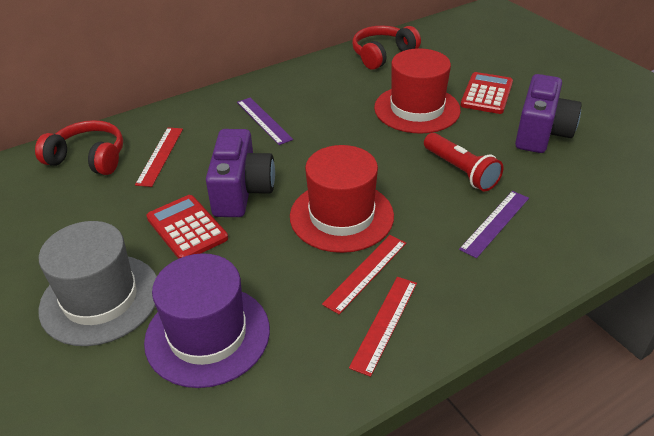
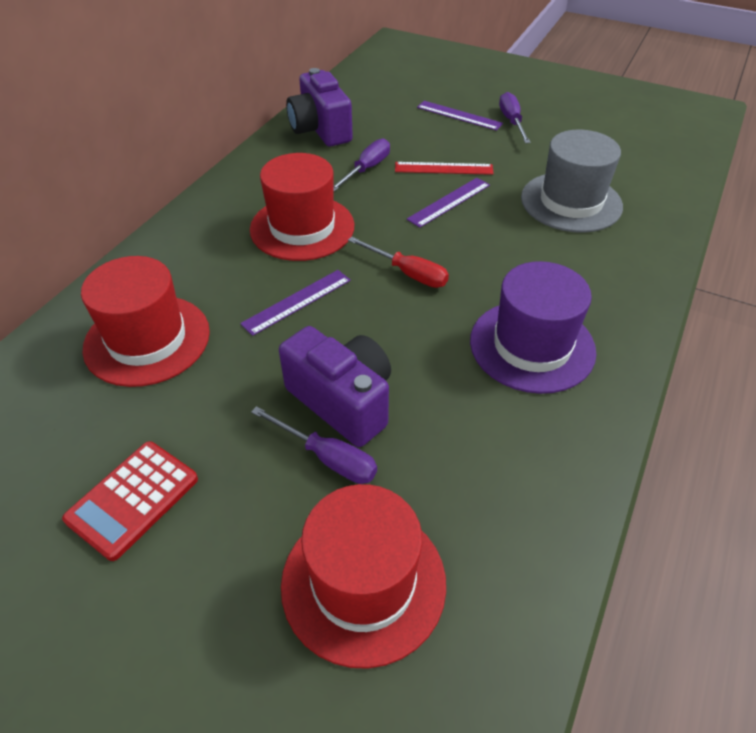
purple ruler: [237,97,293,145] [459,191,529,258] = 2 -> [240,270,351,336] [407,178,490,228] [417,101,503,131] = 3
purple screwdriver: none = 0 -> [251,406,377,484] [333,139,390,192] [499,92,531,143] = 3
red calculator: [146,195,228,259] [461,72,513,114] = 2 -> [62,441,198,561] = 1
red flashlight: [424,133,503,192] = 1 -> none = 0
red hat: [290,145,394,253] [374,48,461,134] = 2 -> [81,256,210,387] [250,153,354,261] [281,484,446,669] = 3
red headphones: [35,120,123,175] [352,25,421,70] = 2 -> none = 0
red ruler: [135,127,183,187] [322,235,406,315] [349,277,417,377] = 3 -> [395,162,494,175] = 1
red screwdriver: none = 0 -> [348,236,449,288] = 1

